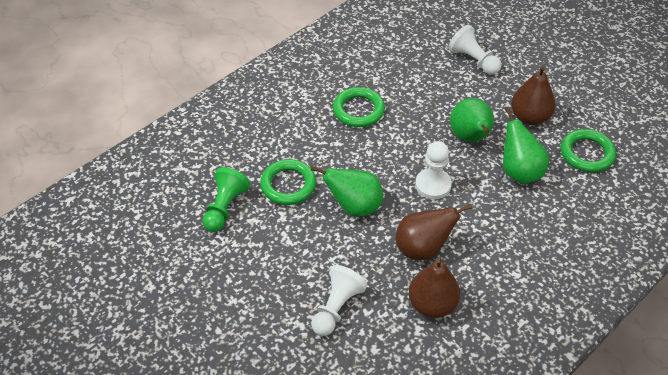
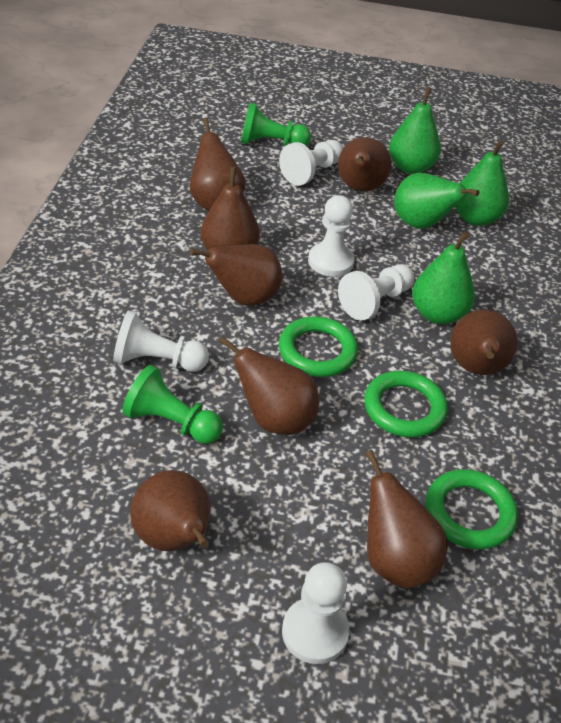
brown pear: [396,204,473,260] [409,258,460,318] [511,65,555,125] = 3 -> [130,470,211,551] [190,117,246,211] [190,244,282,306] [201,167,260,250] [219,336,319,435] [338,137,391,191] [365,450,448,588] [450,310,518,375] = 8
green pawn: [202,167,250,232] = 1 -> [122,365,223,444] [241,103,311,146] = 2
green pear: [311,166,383,217] [450,98,494,142] [503,107,549,184] = 3 -> [389,87,441,174] [394,173,479,229] [412,232,475,324] [455,140,509,226] = 4
white pawn: [311,265,368,336] [415,141,452,199] [448,25,501,75] = 3 -> [113,310,209,372] [279,140,343,186] [282,562,350,664] [308,195,355,277] [338,264,414,321] = 5

